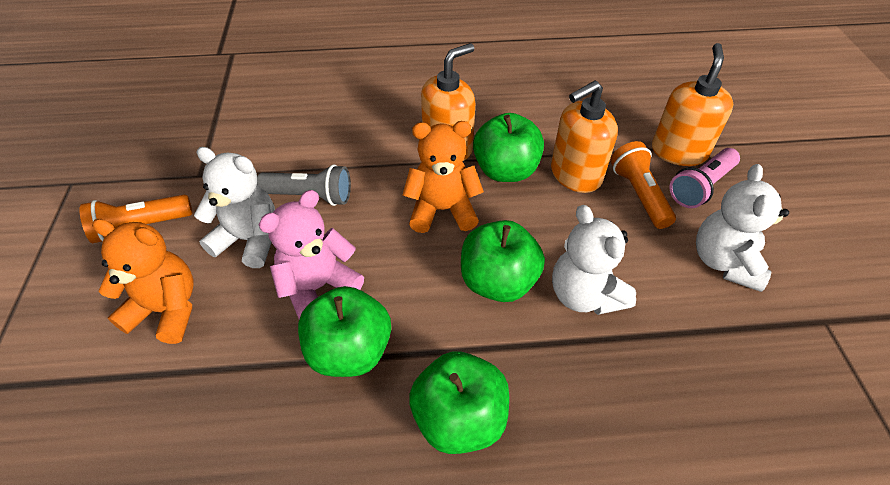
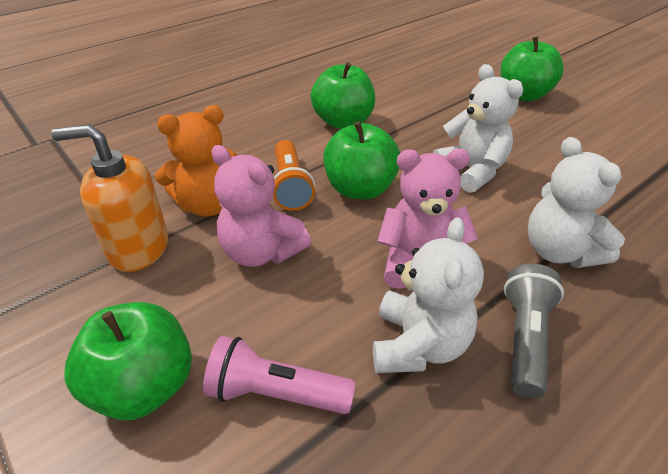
orange flashlight: [79,195,193,243] [610,141,676,229] = 2 -> [273,140,315,211] = 1
orange soap dispenser: [421,43,475,161] [551,81,618,193] [652,43,733,166] = 3 -> [51,124,168,272] = 1
orange teddy bear: [92,219,193,344] [403,121,484,233] = 2 -> [155,105,237,217] = 1
pink teddy bear: [259,190,364,319] = 1 -> [211,145,311,267] [377,149,478,289] = 2

